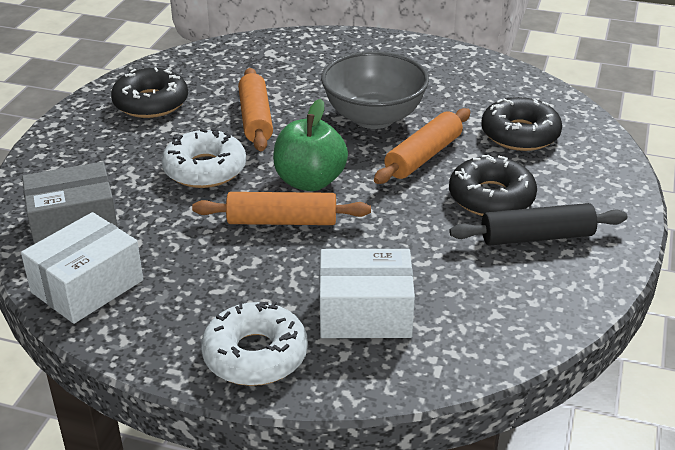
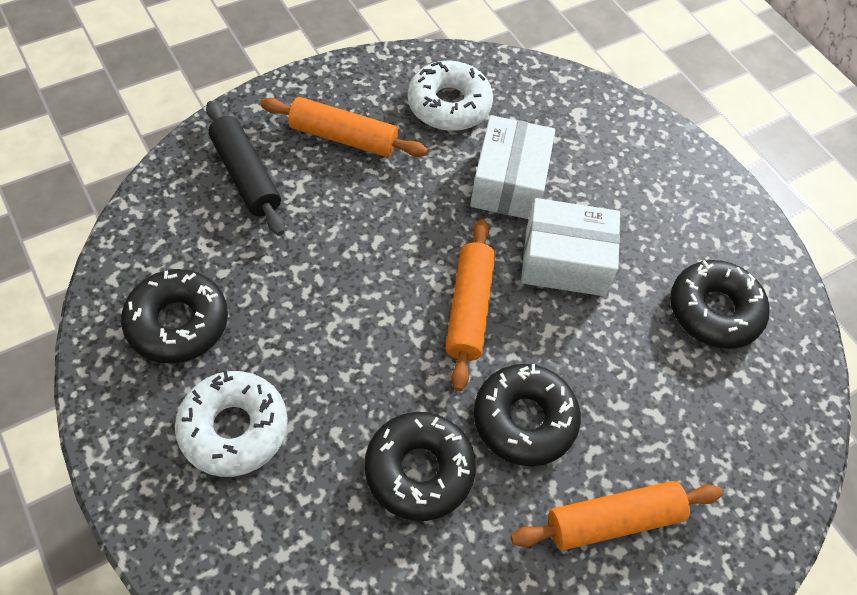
black donut: [111,67,188,118] [449,155,537,216] [481,97,562,151] = 3 -> [121,269,228,364] [365,412,476,521] [474,364,581,466] [670,260,770,349] = 4
green apple: [273,99,348,191] = 1 -> none = 0
grey bowl: [321,51,429,129] = 1 -> none = 0
grey box: [22,162,118,244] = 1 -> none = 0

